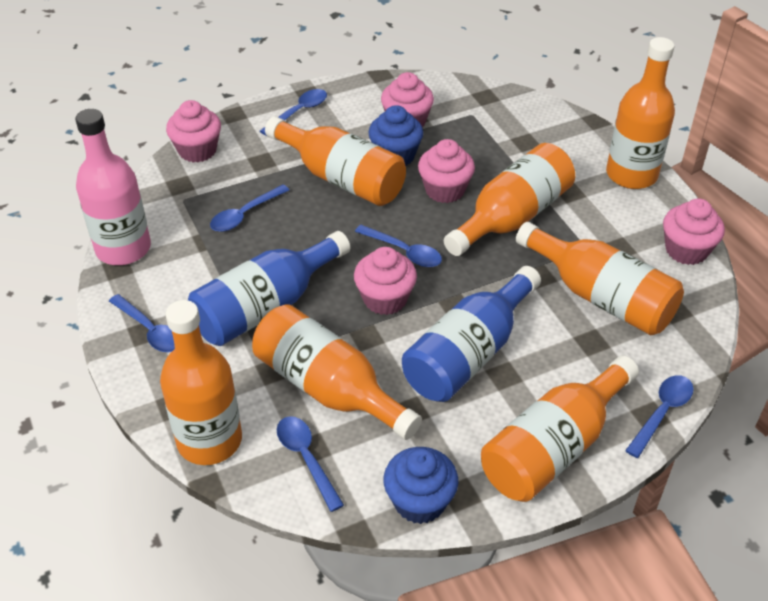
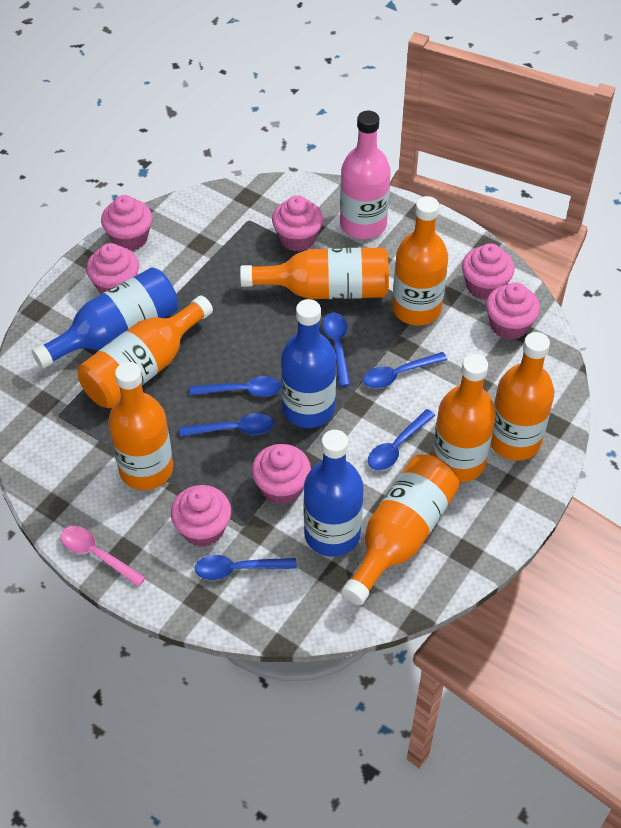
blue bottle: [188,231,350,346] [402,266,541,402] = 2 -> [32,267,178,369] [281,299,336,428] [303,430,364,557] = 3
blue cupcake: [368,105,423,166] [383,447,458,524] = 2 -> none = 0
pink cupcake: [166,100,221,162] [354,247,417,315] [381,72,434,128] [418,139,475,203] [663,198,725,265] = 5 -> [86,243,139,294] [101,195,152,251] [171,485,231,547] [252,444,311,504] [272,195,323,252] [462,243,515,300] [486,283,540,340] = 7
pink spoon: none = 0 -> [60,526,146,587] = 1

